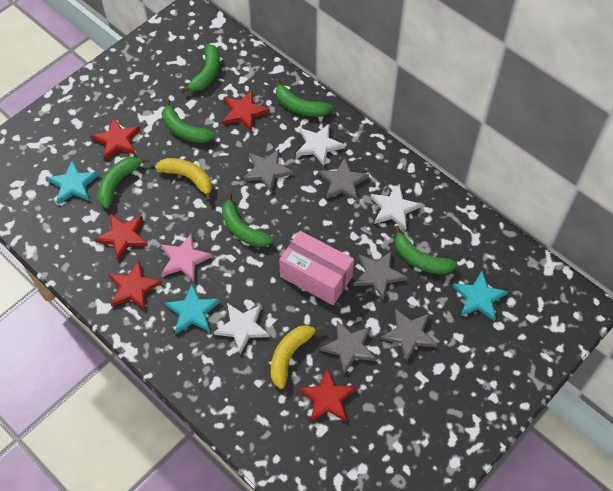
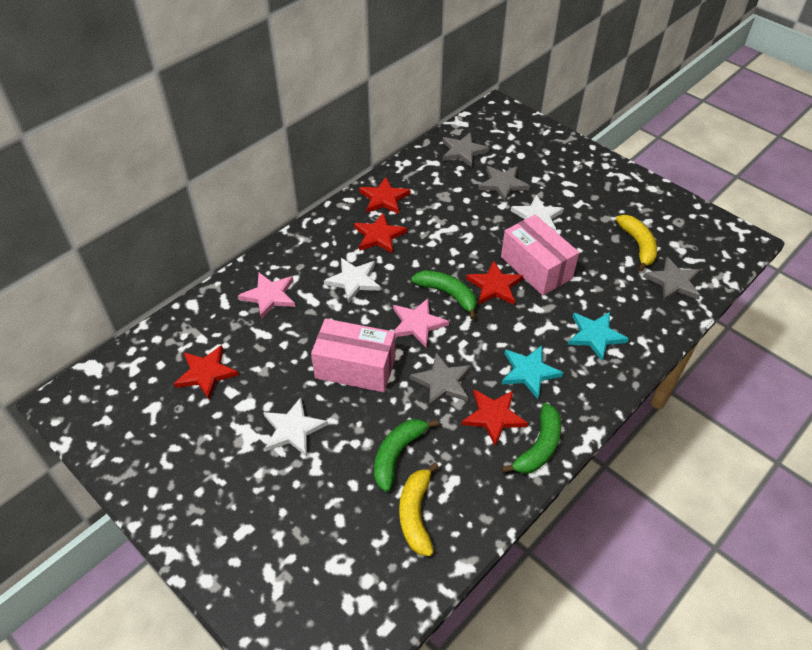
green banana: [98,157,150,209] [162,99,215,143] [181,44,220,93] [222,193,273,247] [275,79,333,117] [394,226,458,274] = 6 -> [374,419,438,492] [411,270,476,320] [501,403,561,474] = 3
grey star: [243,149,293,192] [318,158,369,202] [320,321,376,374] [353,251,407,300] [381,309,437,362] = 5 -> [410,353,471,407] [442,132,489,167] [478,166,530,202] [644,257,700,301] = 4
pink box: [279,231,354,305] = 1 -> [311,319,395,392] [501,215,579,296] = 2
pink star: [161,233,213,281] = 1 -> [238,273,295,319] [393,298,449,348] = 2
turquoise star: [47,160,99,204] [165,284,220,334] [453,271,508,321] = 3 -> [501,345,564,399] [568,312,629,361] = 2

